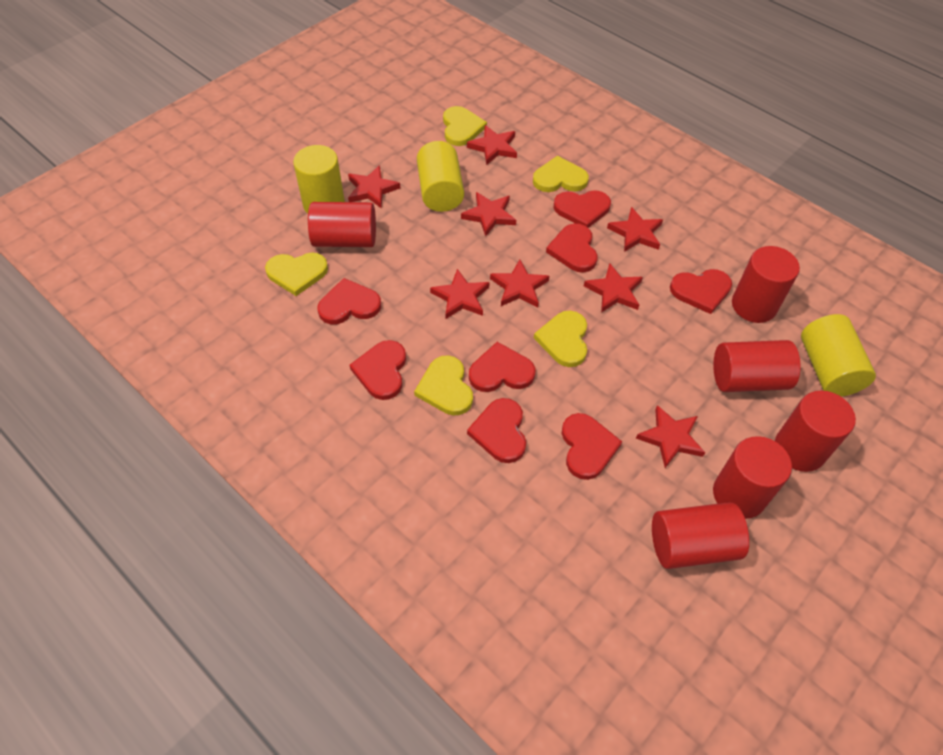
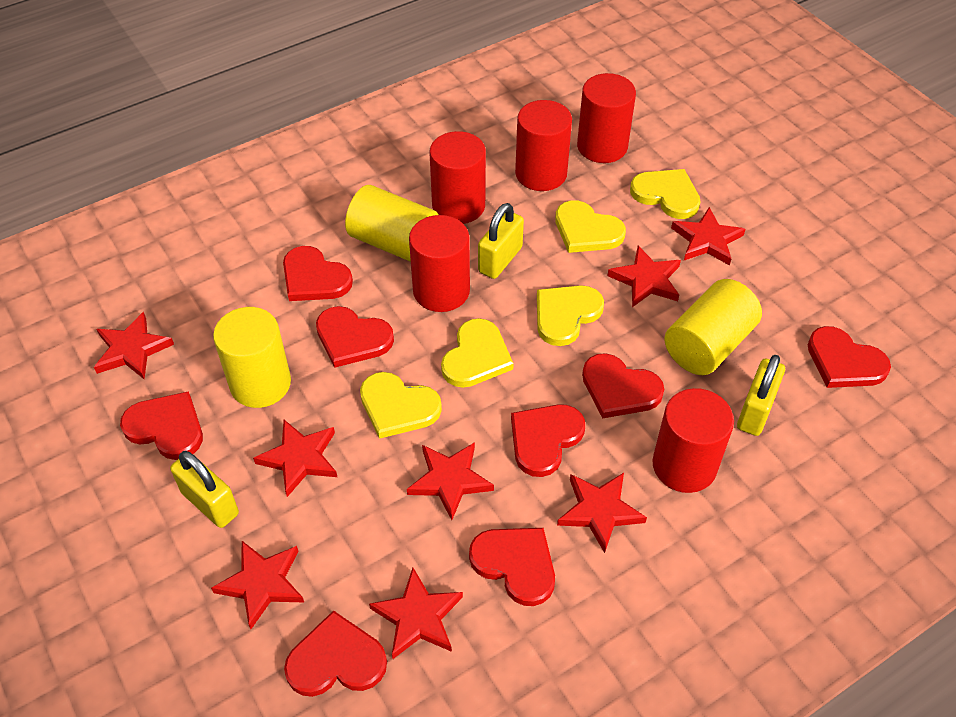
red cylinder: [308,202,376,247] [652,502,749,569] [713,340,800,392] [713,436,792,519] [732,246,800,323] [775,391,856,472] = 6 -> [409,215,470,312] [429,131,486,224] [515,100,572,191] [577,73,636,163] [653,388,734,493] = 5
yellow padlock: none = 0 -> [170,451,239,528] [478,203,524,279] [737,355,785,436] = 3

